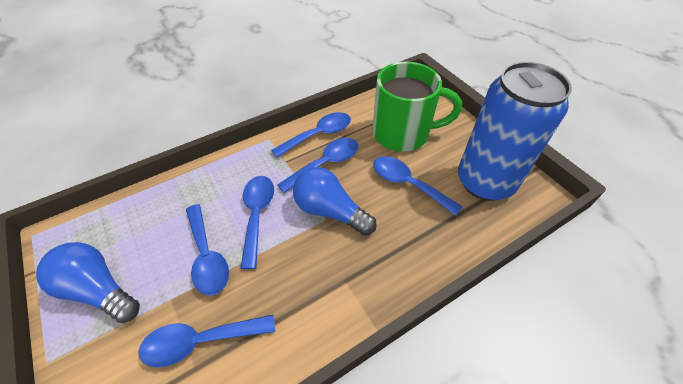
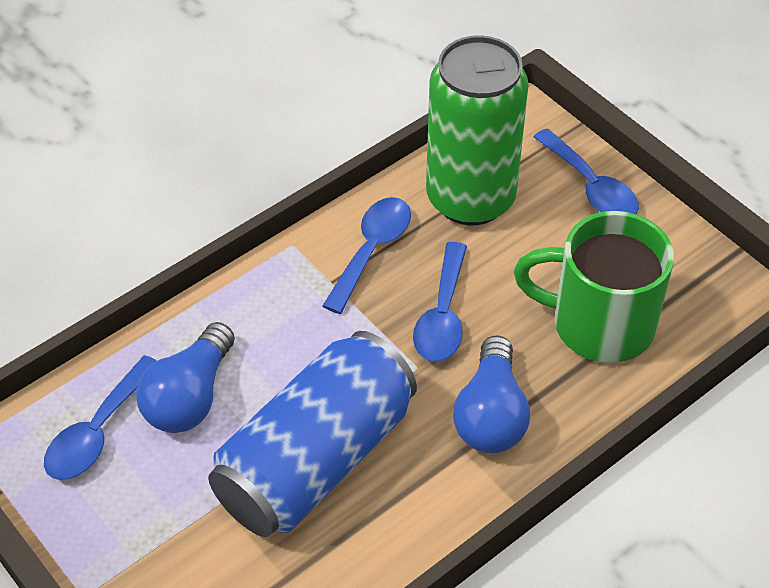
blue spoon: [138,315,275,367] [186,204,229,296] [240,176,274,269] [271,112,351,158] [277,138,358,193] [373,156,462,216] = 6 -> [44,355,157,480] [323,197,411,314] [413,242,467,362] [533,128,639,214] = 4
green can: none = 0 -> [426,35,528,225] = 1

